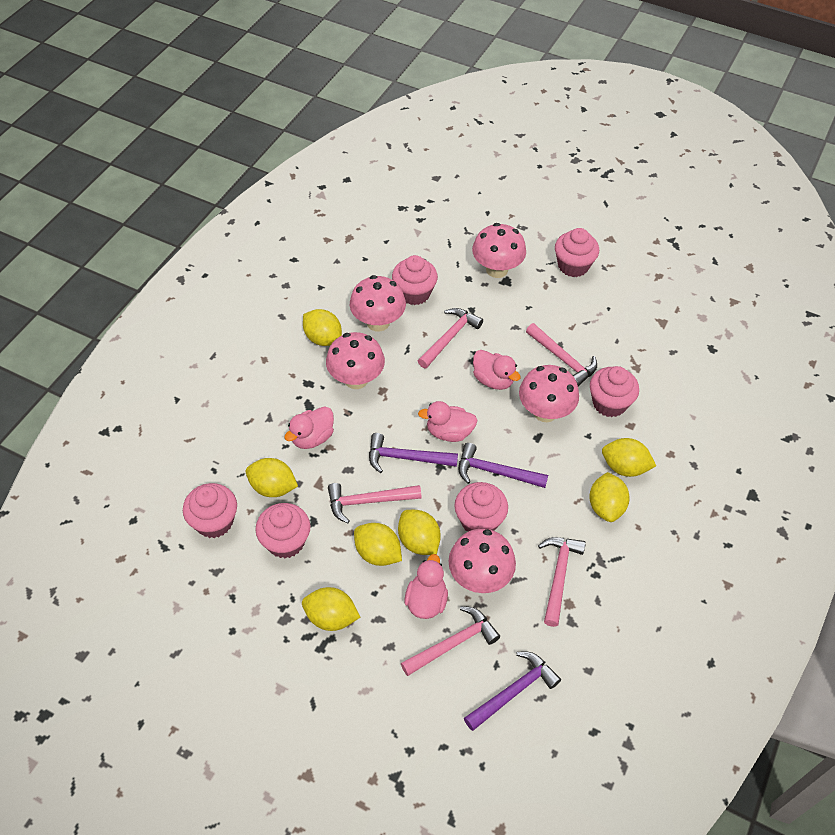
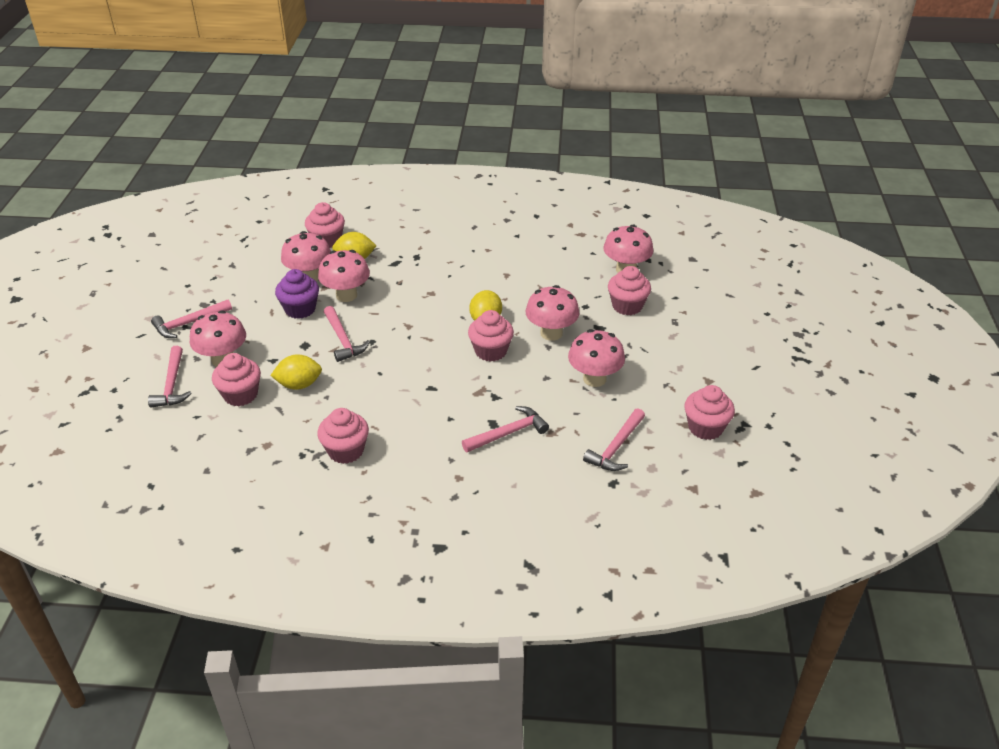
pink duck: [284,406,334,449] [404,554,448,619] [418,401,478,442] [473,350,521,390] = 4 -> none = 0
pink mushroom: [326,332,385,389] [350,275,406,332] [449,529,516,593] [472,223,526,278] [519,365,579,422] = 5 -> [190,310,246,367] [281,231,331,281] [318,250,370,302] [526,285,580,341] [568,329,625,387] [603,225,654,273] = 6
purple cupcake: none = 0 -> [275,269,319,319] = 1
purple hammer: [369,433,458,473] [458,443,548,488] [464,651,561,731] = 3 -> none = 0
yellow lemon: [246,458,298,497] [302,587,360,631] [303,309,342,346] [354,523,402,566] [398,510,441,555] [589,472,630,522] [602,438,656,477] = 7 -> [270,354,322,390] [332,232,376,259] [469,290,502,321] = 3

